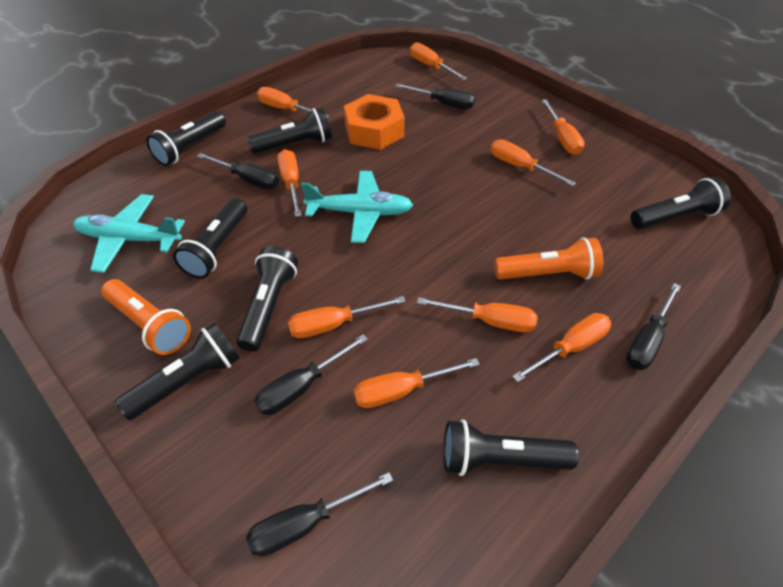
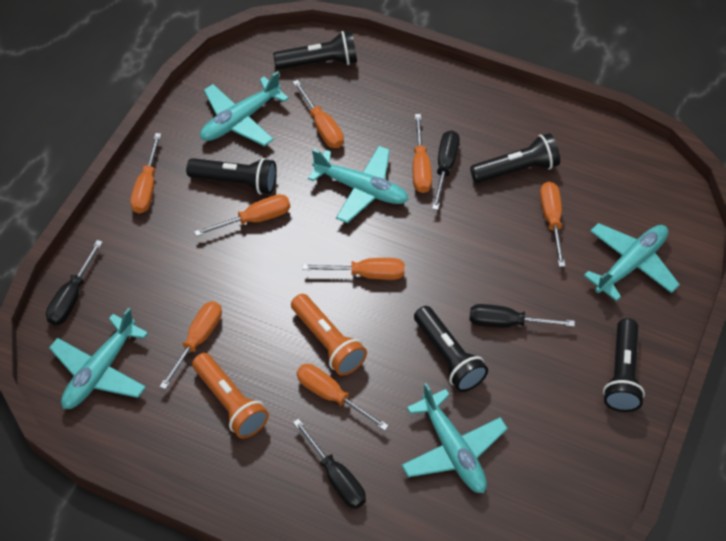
black flashlight: [115,323,240,420] [146,111,226,166] [173,198,247,279] [236,246,298,352] [247,107,332,154] [443,419,579,476] [630,177,731,229] = 7 -> [186,158,277,195] [273,31,357,70] [414,306,488,392] [470,133,560,183] [603,318,645,412] = 5
black screwdriver: [197,153,279,189] [246,472,393,556] [254,334,368,415] [395,84,475,109] [626,283,681,370] = 5 -> [46,240,103,325] [293,419,366,509] [432,130,460,210] [470,304,575,328] = 4
orange nut: [344,94,405,150] = 1 -> none = 0
orange screwdriver: [257,87,329,118] [277,149,302,217] [288,296,406,338] [353,358,479,408] [410,42,467,80] [417,297,538,332] [490,139,576,186] [512,313,611,382] [542,99,585,155] = 9 -> [130,133,161,214] [159,301,222,389] [194,194,290,236] [293,80,344,148] [296,364,389,431] [302,258,405,280] [413,114,432,193] [540,182,565,267] = 8
turquoise plane: [73,194,185,273] [301,171,413,243] = 2 -> [49,308,148,409] [200,71,289,146] [308,146,409,223] [401,383,508,493] [584,223,680,301] = 5

